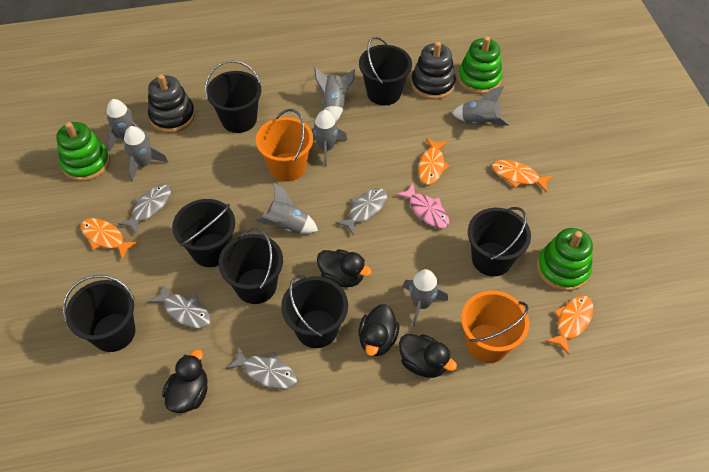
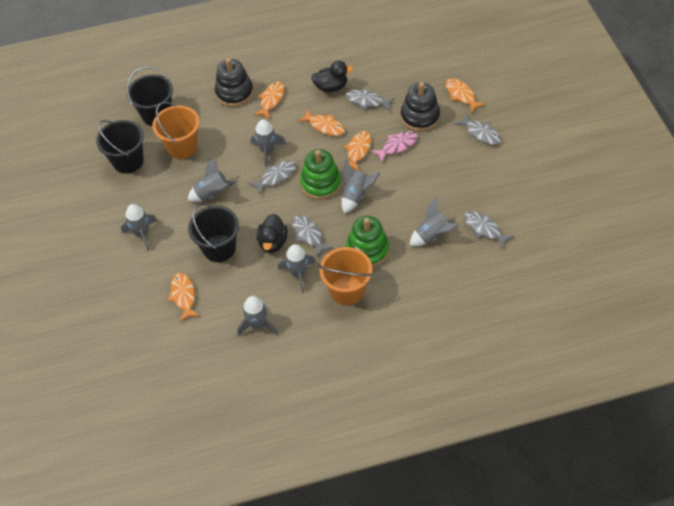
black bucket: [63,275,135,352] [172,199,235,267] [205,60,261,133] [218,228,283,304] [281,275,348,348] [359,37,412,106] [468,207,531,276] = 7 -> [96,120,144,173] [127,67,173,126] [188,203,239,262] = 3
black duck: [162,349,208,413] [317,249,372,287] [358,304,399,356] [399,334,457,378] = 4 -> [257,214,287,253] [311,61,354,92] = 2
green stacking toy: [56,122,110,181] [458,36,503,94] [537,228,593,291] = 3 -> [300,149,341,200] [346,216,389,267] = 2
grey fish: [118,185,171,235] [148,284,211,328] [226,346,297,389] [336,188,387,236] = 4 -> [249,161,296,195] [292,215,333,258] [346,89,395,111] [454,114,501,145] [464,211,514,249] = 5
orange fish: [81,218,139,260] [418,138,450,185] [492,160,553,193] [545,295,593,355] = 4 -> [168,273,199,322] [254,82,285,119] [298,109,345,136] [341,131,371,171] [446,78,486,113] = 5

